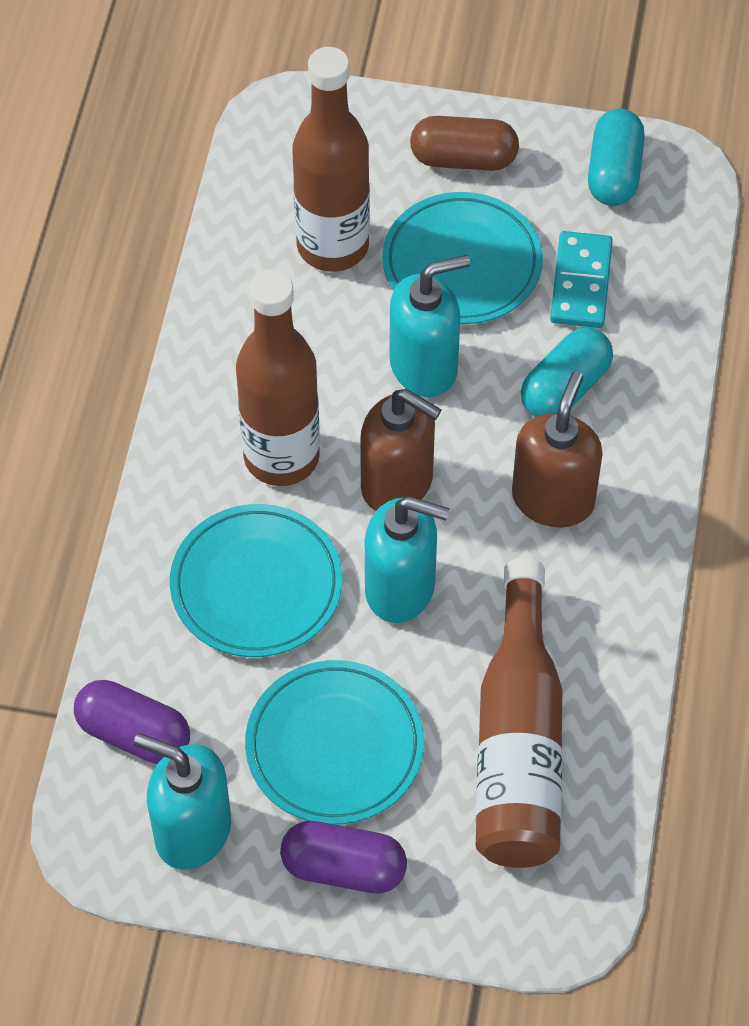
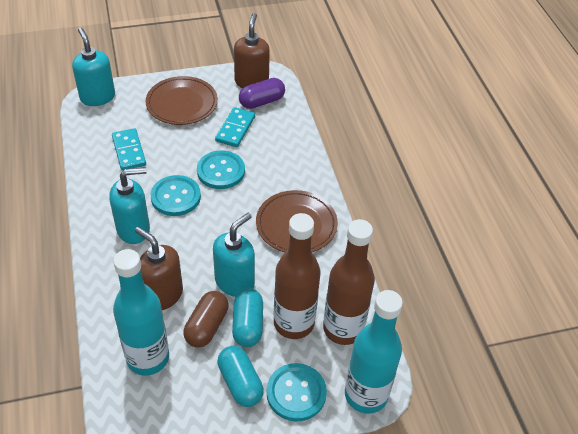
brown bottle: [236,269,320,486] [292,47,370,272] [475,558,562,868] = 3 -> [274,213,320,339] [323,219,375,345] = 2
brown plate: none = 0 -> [146,76,218,125] [256,190,338,252] = 2
purple capsule: [74,680,190,764] [280,821,407,893] = 2 -> [239,78,285,109] = 1
turquoise bottle: none = 0 -> [113,249,169,376] [345,290,403,414] = 2
turquoise button: none = 0 -> [151,175,201,216] [197,150,245,189] [267,363,327,421] = 3
turquoise domino: [550,231,613,328] = 1 -> [112,128,146,170] [215,107,255,147] = 2
turquoise plate: [170,504,343,657] [245,660,424,825] [382,192,543,324] = 3 -> none = 0

